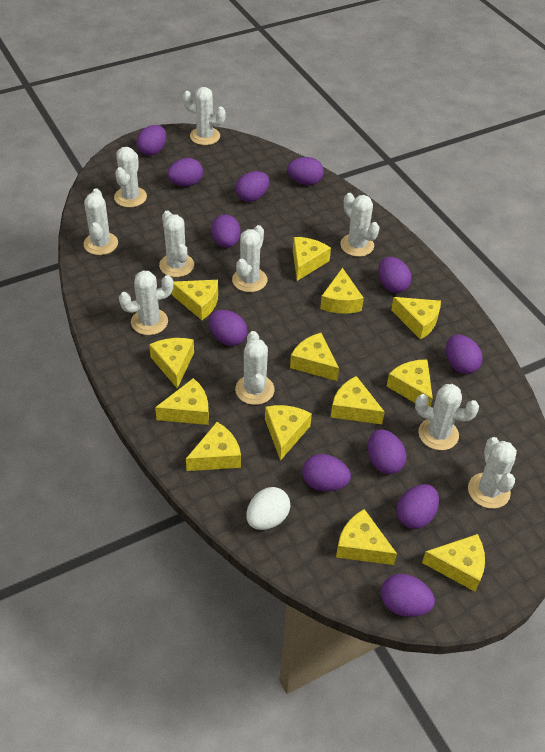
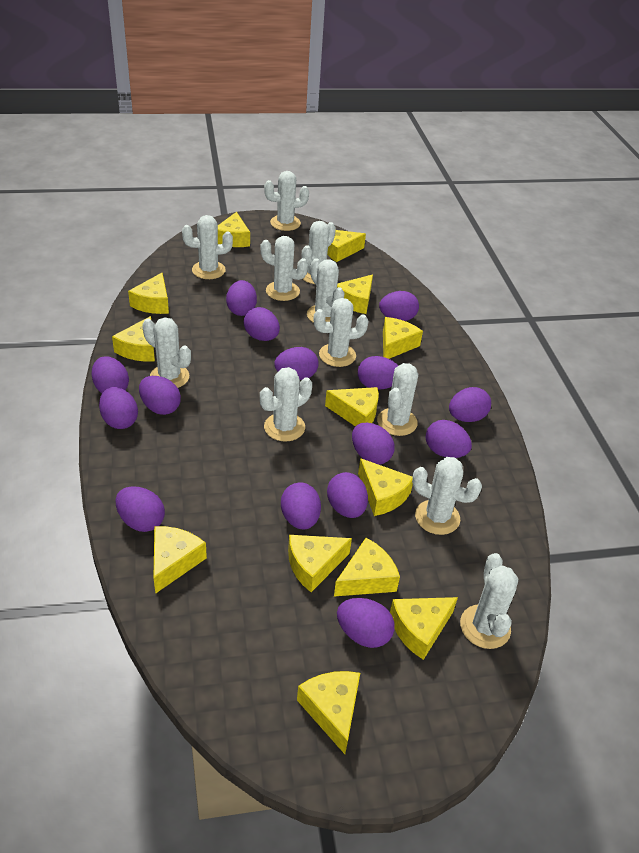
purple egg: [136,125,166,156] [167,158,203,186] [209,310,247,346] [211,214,241,248] [236,171,269,202] [287,157,324,185] [302,454,351,491] [368,429,406,474] [378,257,411,293] [381,574,435,617] [396,484,439,529] [446,334,483,374] = 12 -> [92,356,129,393] [99,387,138,429] [116,487,165,532] [139,376,181,415] [226,280,257,316] [244,307,280,341] [274,347,319,380] [281,483,321,529] [327,472,368,518] [337,598,395,648] [352,423,395,465] [358,356,398,390] [379,291,419,321] [425,420,472,458] [449,387,491,422] = 15
white cactus: [83,188,118,255] [114,147,147,208] [119,270,174,335] [159,210,194,277] [183,87,226,145] [232,225,267,292] [235,331,274,405] [340,193,379,257] [415,384,479,450] [468,437,517,509] = 10 -> [142,317,191,388] [182,215,233,279] [260,236,308,301] [260,367,312,441] [264,171,309,231] [302,221,336,284] [307,258,345,323] [314,298,368,367] [377,363,418,436] [412,457,482,535] [460,553,518,649] = 11
white egg: [246,487,290,530] = 1 -> none = 0

